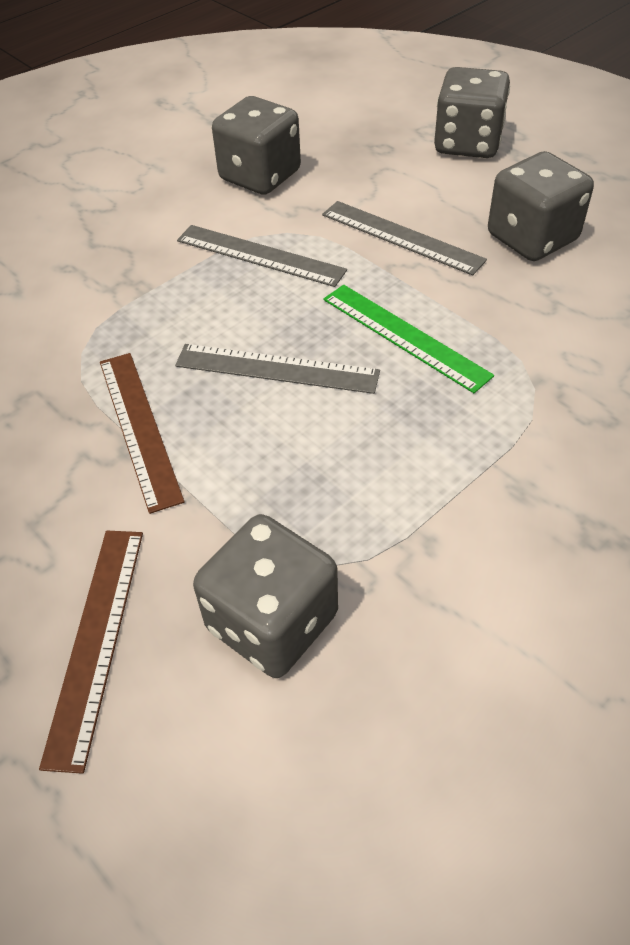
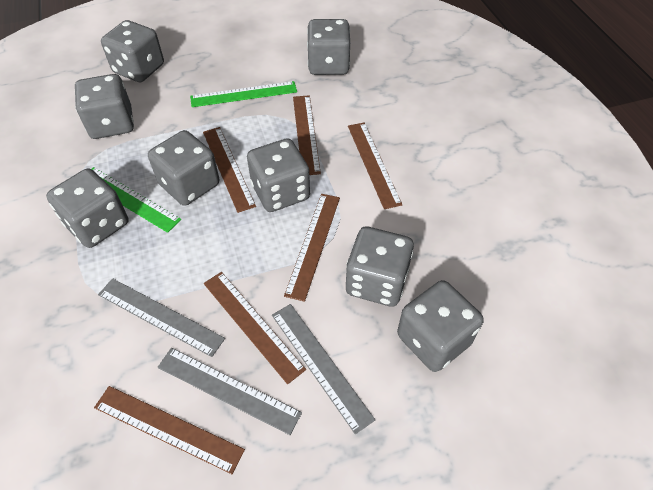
brown ruler: [39,531,143,774] [100,353,185,514] = 2 -> [94,386,245,474] [203,127,256,213] [204,272,306,384] [284,194,340,302] [293,95,321,175] [348,123,402,209] = 6
green ruler: [323,285,494,393] = 1 -> [92,167,181,233] [190,81,297,107] = 2
grey dice: [193,514,338,678] [212,96,301,195] [434,67,510,158] [488,151,594,261] = 4 -> [46,168,128,248] [75,74,134,139] [101,20,164,82] [148,130,219,206] [247,138,310,212] [307,19,350,75] [346,226,414,307] [397,280,484,372] = 8

